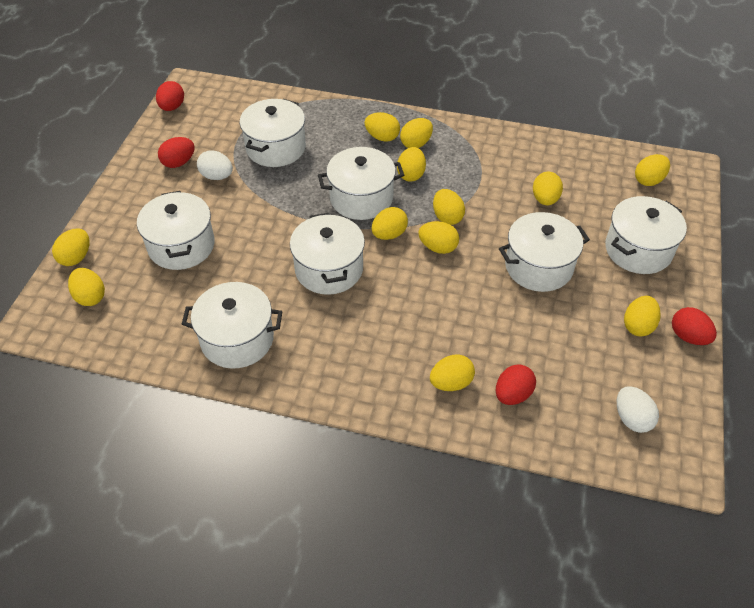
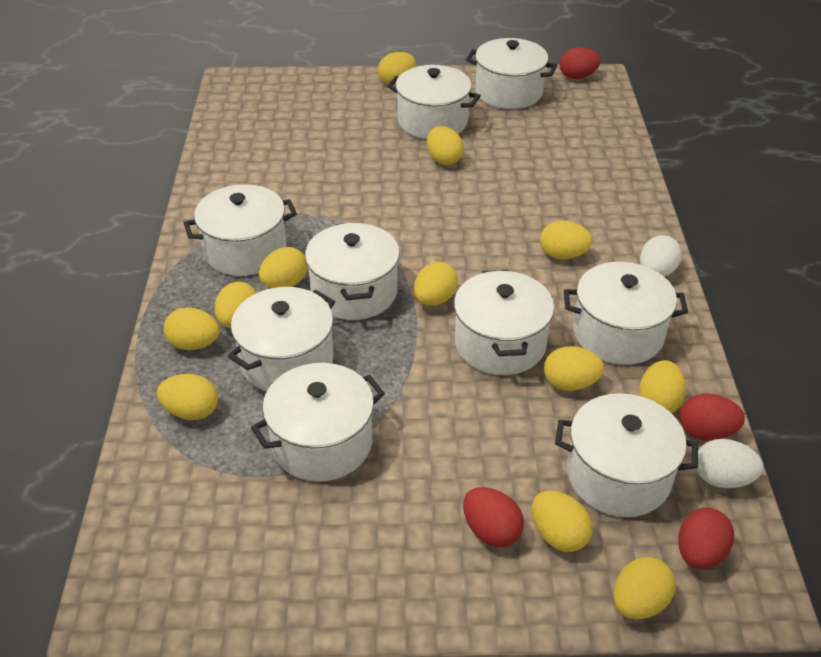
white pot: [137,191,215,270] [182,282,283,369] [240,99,306,167] [290,213,365,295] [318,147,404,220] [499,212,590,292] [605,196,687,274] = 7 -> [184,184,297,276] [228,287,335,391] [251,363,385,482] [305,222,400,320] [387,65,481,139] [454,270,554,375] [466,38,557,109] [555,393,698,517] [564,262,688,365] = 9

